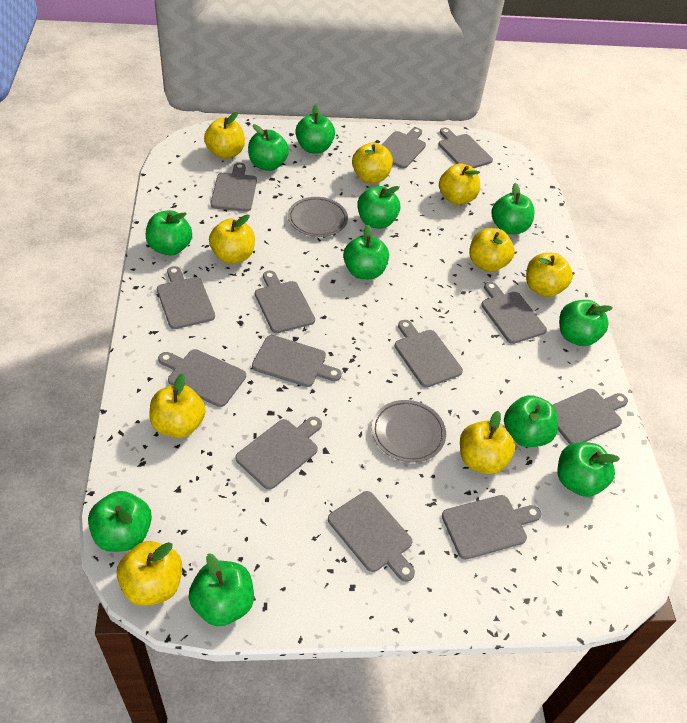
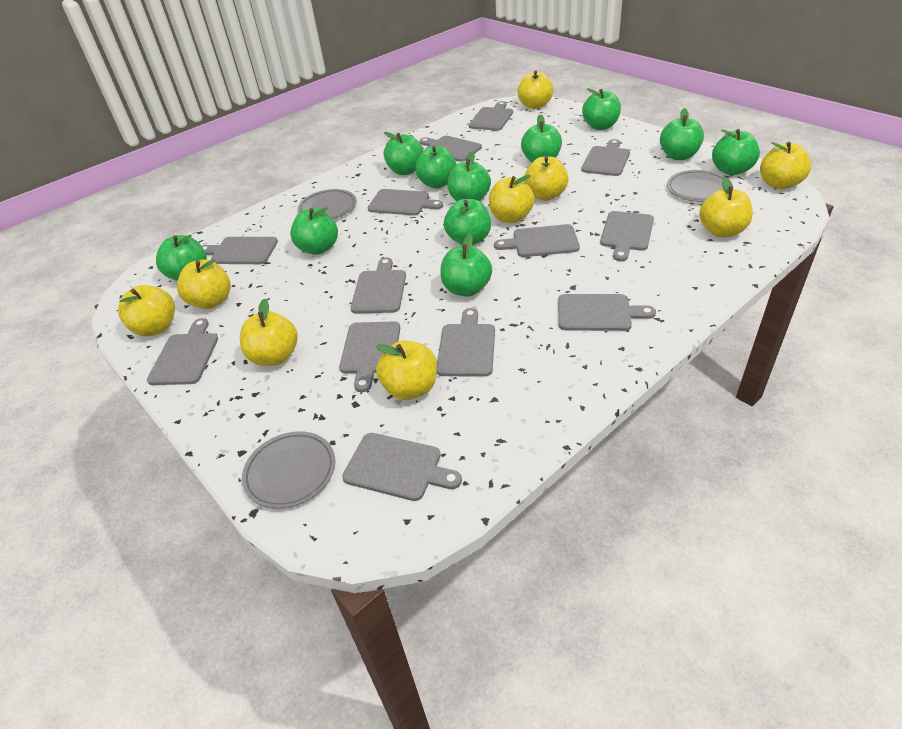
grey plate: [288,197,348,237] [372,400,446,462] = 2 -> [242,431,336,509] [298,189,357,219] [667,170,733,202] = 3

